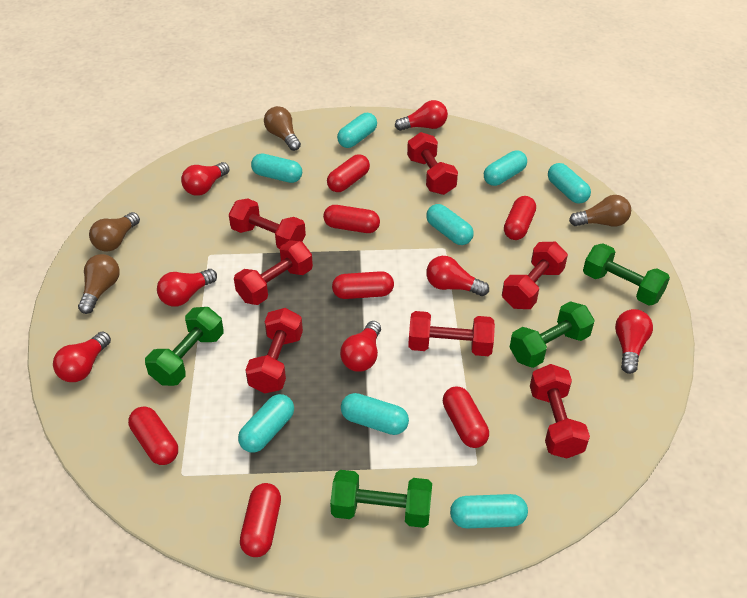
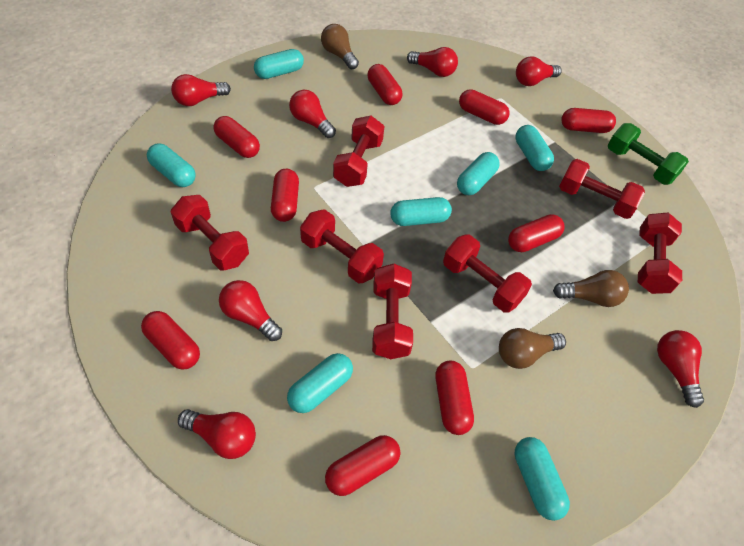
brown light bulb: [78,254,120,314] [89,212,140,252] [264,106,301,151] [569,195,631,227] = 4 -> [321,24,359,69] [499,328,566,369] [553,270,629,307] = 3
green dumbbell: [145,307,224,386] [330,470,432,528] [509,301,595,368] [583,243,670,306] = 4 -> [608,123,689,185] = 1
red capsule: [128,406,178,465] [240,483,281,557] [323,205,380,233] [327,154,370,192] [332,271,394,299] [443,386,489,448] [504,196,536,240] = 7 -> [141,311,200,370] [213,116,260,158] [271,169,299,222] [325,435,400,496] [368,64,402,105] [436,361,474,435] [459,89,509,125] [508,214,565,252] [561,108,616,133] = 9
turquoise capsule: [238,394,294,453] [251,153,302,183] [337,113,377,148] [341,393,409,435] [426,204,474,245] [450,494,528,528] [484,150,527,186] [548,163,591,204] = 8 -> [147,143,196,187] [254,49,304,79] [287,353,353,413] [390,197,452,226] [457,152,500,195] [514,437,570,521] [515,125,554,171] = 7

